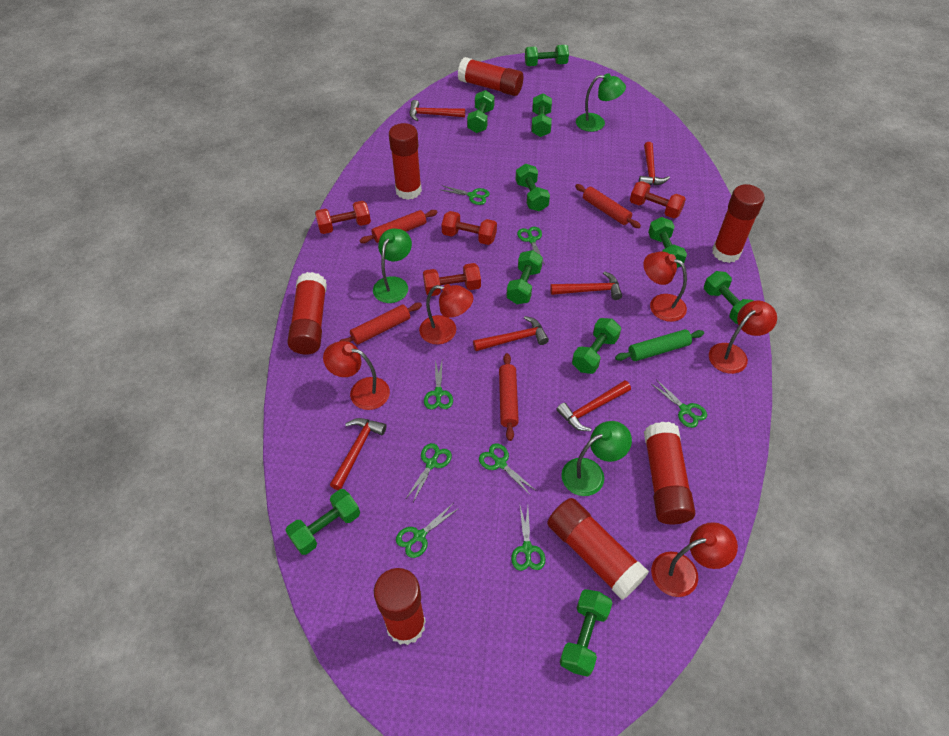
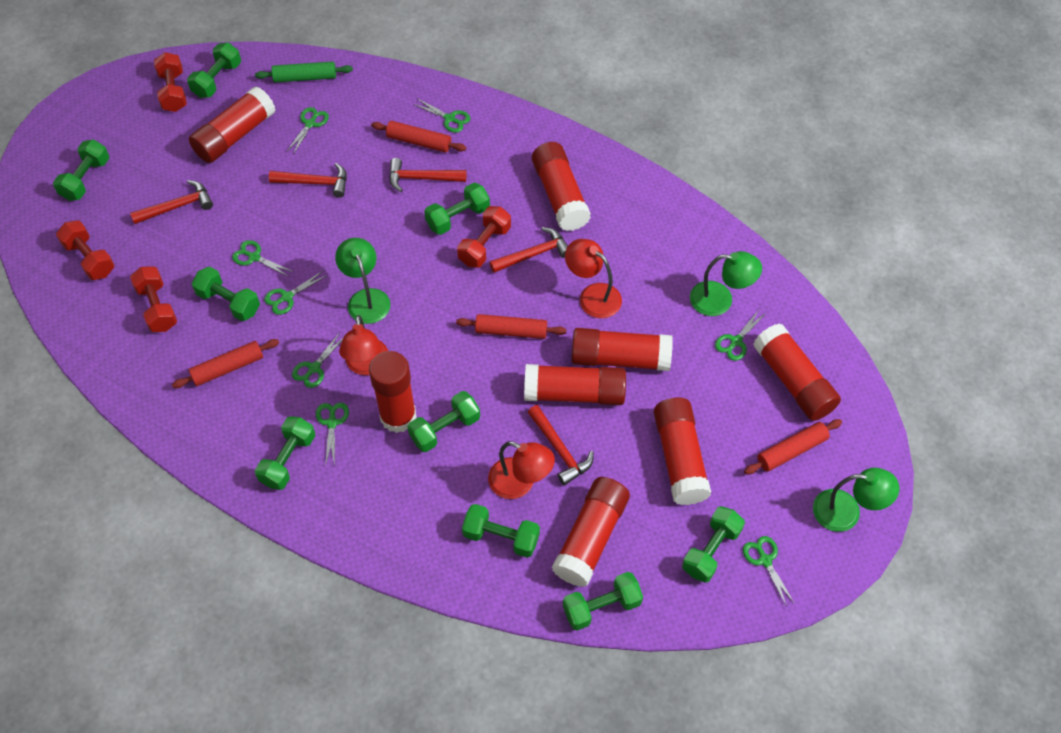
green dumbbell: [285,489,360,555] [467,90,495,133] [506,250,543,304] [515,164,550,212] [525,45,569,66] [531,93,552,137] [560,589,612,677] [572,318,621,374] [648,217,687,268] [704,271,753,324] = 10 -> [53,139,109,201] [187,42,241,98] [191,267,260,321] [255,416,315,490] [408,391,480,452] [424,183,490,235] [462,504,540,558] [563,572,643,631] [682,506,745,583] = 9
red glue stick: [287,272,327,355] [374,568,426,645] [389,123,422,200] [458,57,523,96] [547,498,649,599] [644,422,695,524] [712,184,765,263] = 7 -> [189,86,276,163] [369,351,417,433] [524,364,626,405] [532,142,591,231] [552,477,630,587] [571,328,673,371] [654,397,711,505] [753,323,841,421] = 8
red hammer: [330,418,387,490] [410,100,465,121] [473,316,549,351] [550,271,622,300] [556,380,631,431] [639,142,670,185] = 6 -> [130,180,213,224] [269,163,347,198] [389,158,466,192] [489,227,568,273] [527,405,594,485] = 5
red lamp: [323,341,390,410] [419,284,473,345] [643,252,687,322] [651,522,738,597] [709,300,777,374] = 5 -> [339,315,388,375] [488,441,555,499] [565,239,622,318] = 3

